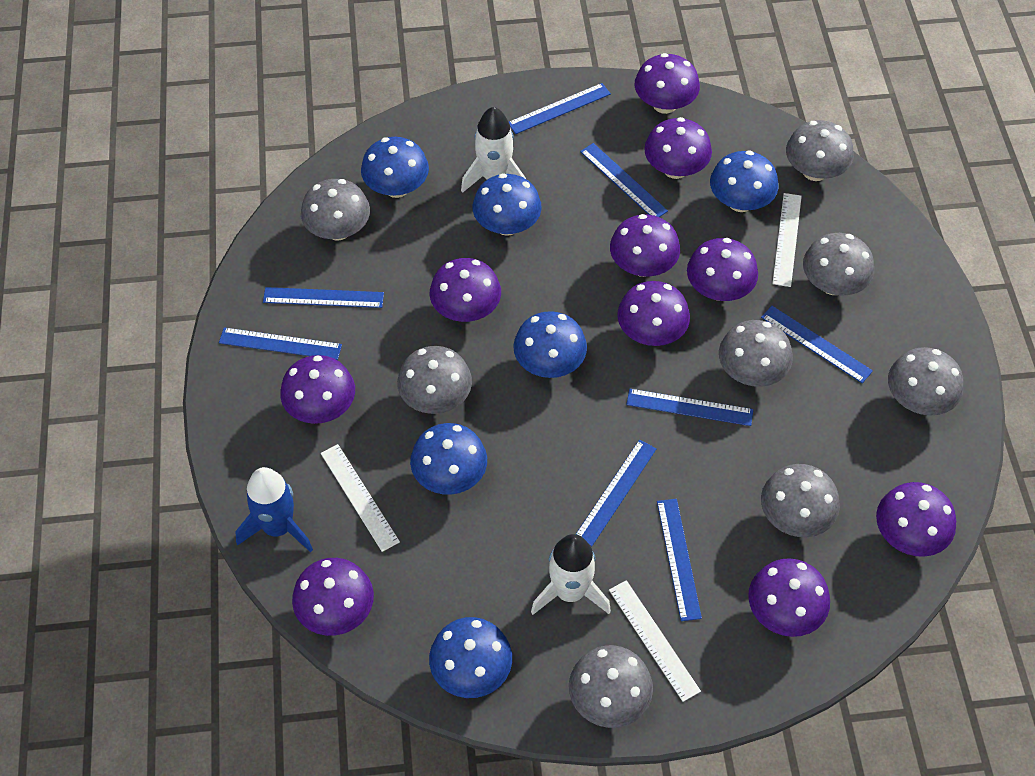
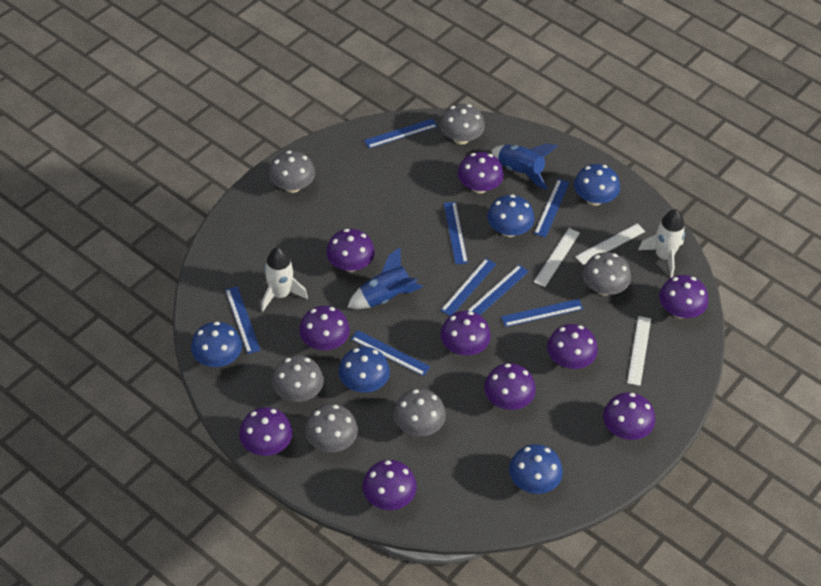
blue mushroom: [361,137,429,198] [410,423,487,495] [429,617,512,698] [473,173,542,236] [513,311,587,378] [710,150,779,212] = 6 -> [191,322,242,367] [338,347,390,393] [487,194,534,237] [509,444,563,494] [574,164,620,206] = 5
blue rocket: [235,467,313,552] = 1 -> [347,247,423,309] [491,143,557,190] = 2
grey mushroom: [301,179,370,240] [397,346,472,414] [569,645,653,728] [719,320,793,387] [761,464,840,537] [786,120,854,181] [803,233,874,296] [888,347,964,416] = 8 -> [269,151,315,193] [272,355,324,402] [305,404,358,452] [393,389,446,436] [440,104,485,145] [582,252,631,295] = 6

